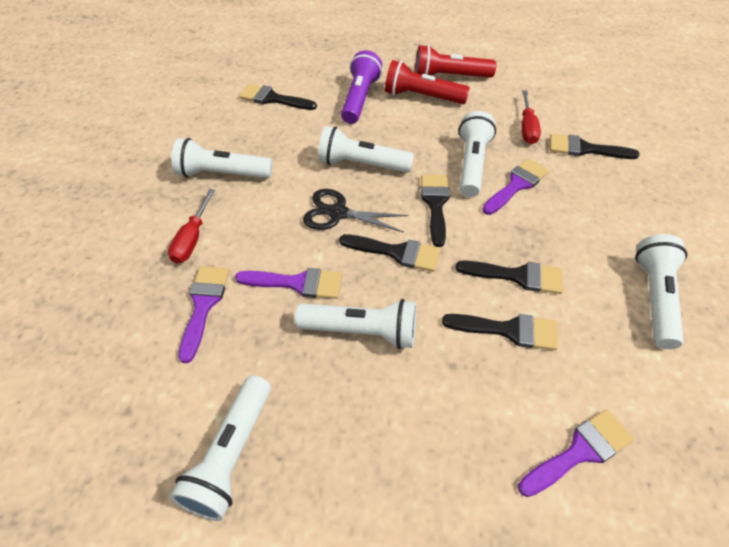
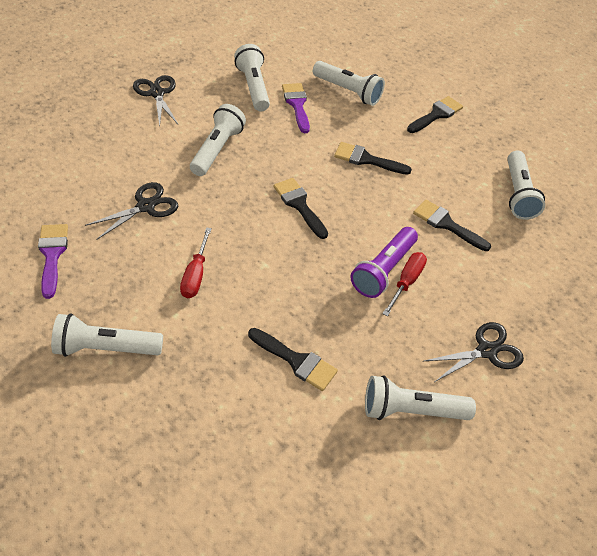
black brush: [239,84,317,110] [339,234,441,272] [421,174,450,247] [442,314,558,350] [456,260,563,294] [550,134,640,159] = 6 -> [248,328,338,391] [273,178,328,239] [334,142,412,175] [407,96,463,133] [413,200,491,251] = 5
black scissors: [303,189,408,233] = 1 -> [85,182,178,240] [133,75,179,126] [424,322,524,382] = 3
purple brush: [178,266,230,363] [235,268,342,299] [482,158,549,215] [518,409,634,497] = 4 -> [38,224,68,299] [282,83,310,133] = 2
red flashlight: [385,60,470,104] [415,45,496,78] = 2 -> none = 0

